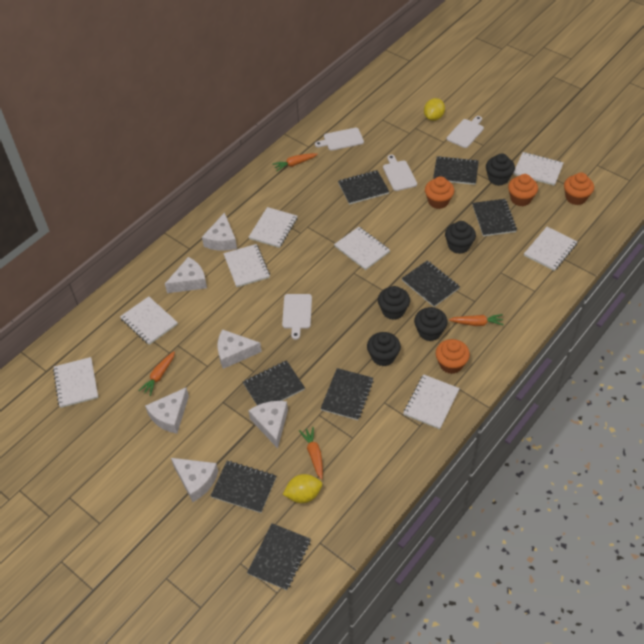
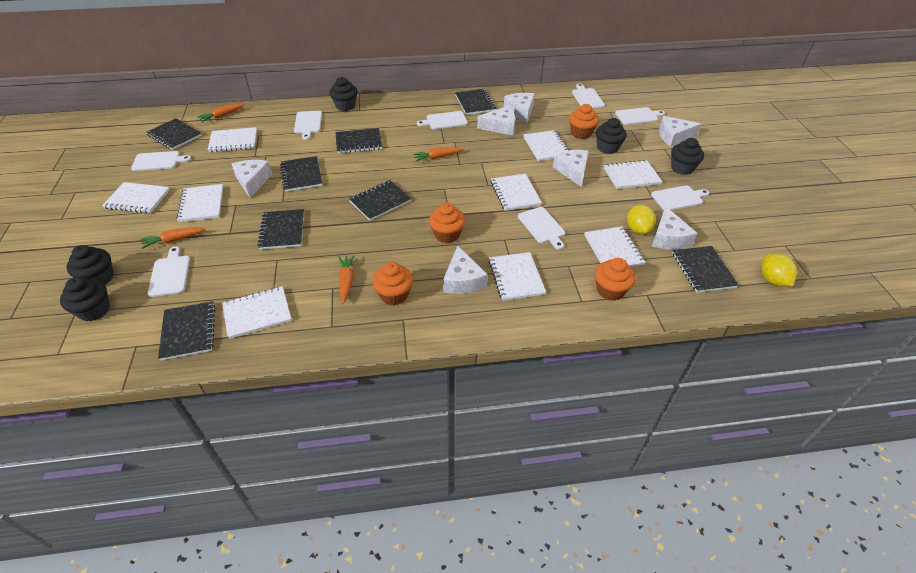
white cheese: [145,387,189,434] [165,257,207,293] [171,458,218,502] [202,212,237,251] [217,329,262,369] [248,401,288,448] = 6 -> [232,160,272,198] [443,246,488,294] [477,106,515,136] [504,93,535,124] [553,150,589,187] [652,206,697,249] [659,116,702,147] = 7
white cutting board: [282,294,312,340] [315,128,364,151] [383,155,417,191] [447,116,484,148] = 4 -> [131,151,191,171] [148,246,190,297] [294,111,322,140] [417,111,468,129] [518,207,565,250] [572,83,605,108] [615,107,665,125] [651,185,709,210] = 8
white notebook: [53,357,98,408] [120,296,178,345] [223,244,270,287] [249,207,297,248] [334,227,390,270] [403,374,460,429] [513,152,564,186] [524,227,578,271] = 8 -> [102,182,170,214] [176,184,223,222] [208,127,257,152] [222,286,292,339] [488,252,546,301] [491,174,542,211] [523,130,569,161] [584,226,646,267] [604,160,662,189] = 9

